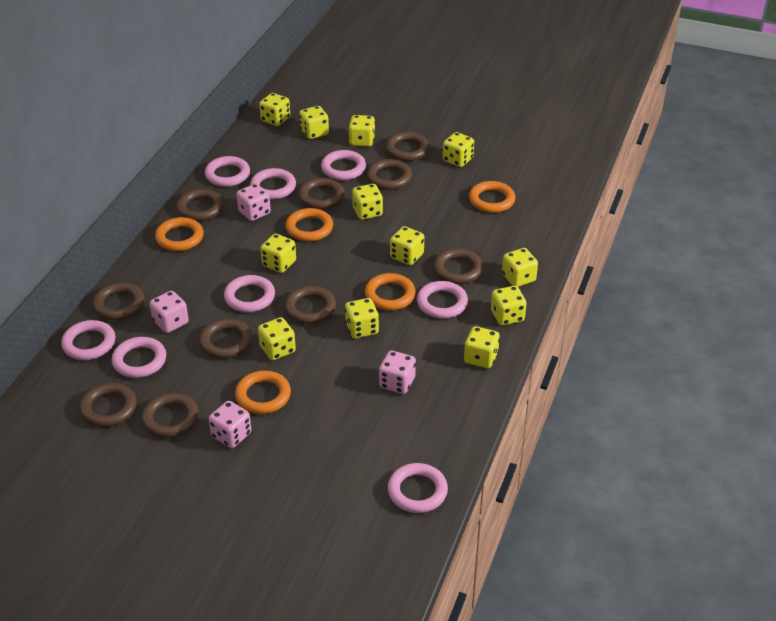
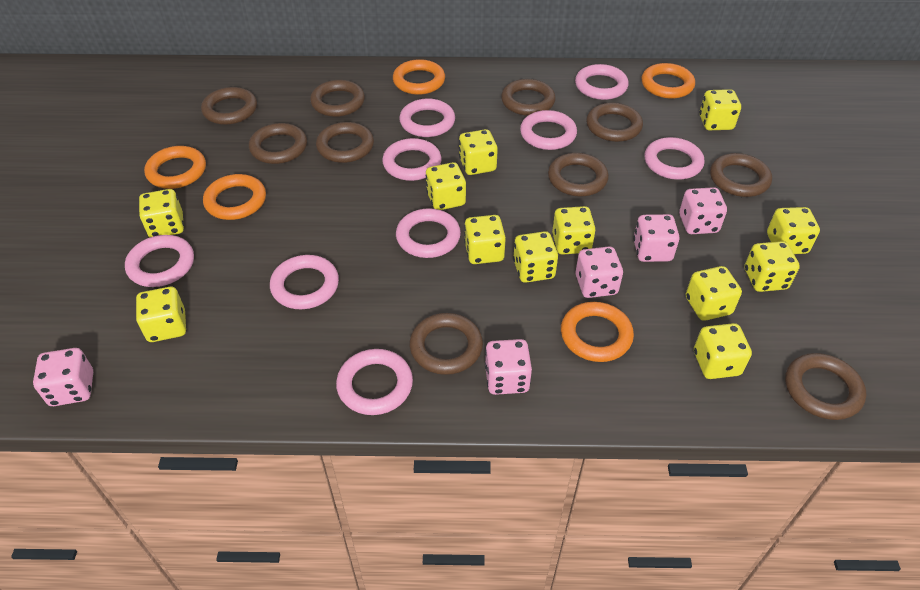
pink dice: [150,291,189,333] [209,401,251,448] [237,184,271,221] [379,351,416,394] = 4 -> [33,348,93,406] [485,339,532,395] [575,246,623,298] [633,214,680,262] [679,187,727,234] = 5
pink ring: [61,320,115,360] [112,337,166,378] [205,156,250,187] [224,275,275,312] [250,168,296,199] [321,150,366,180] [388,463,448,513] [417,281,468,318] = 8 -> [125,235,194,287] [270,255,339,309] [336,349,413,415] [382,138,442,181] [396,208,461,258] [399,99,455,137] [520,110,577,150] [575,64,629,100] [645,137,705,180] = 9

